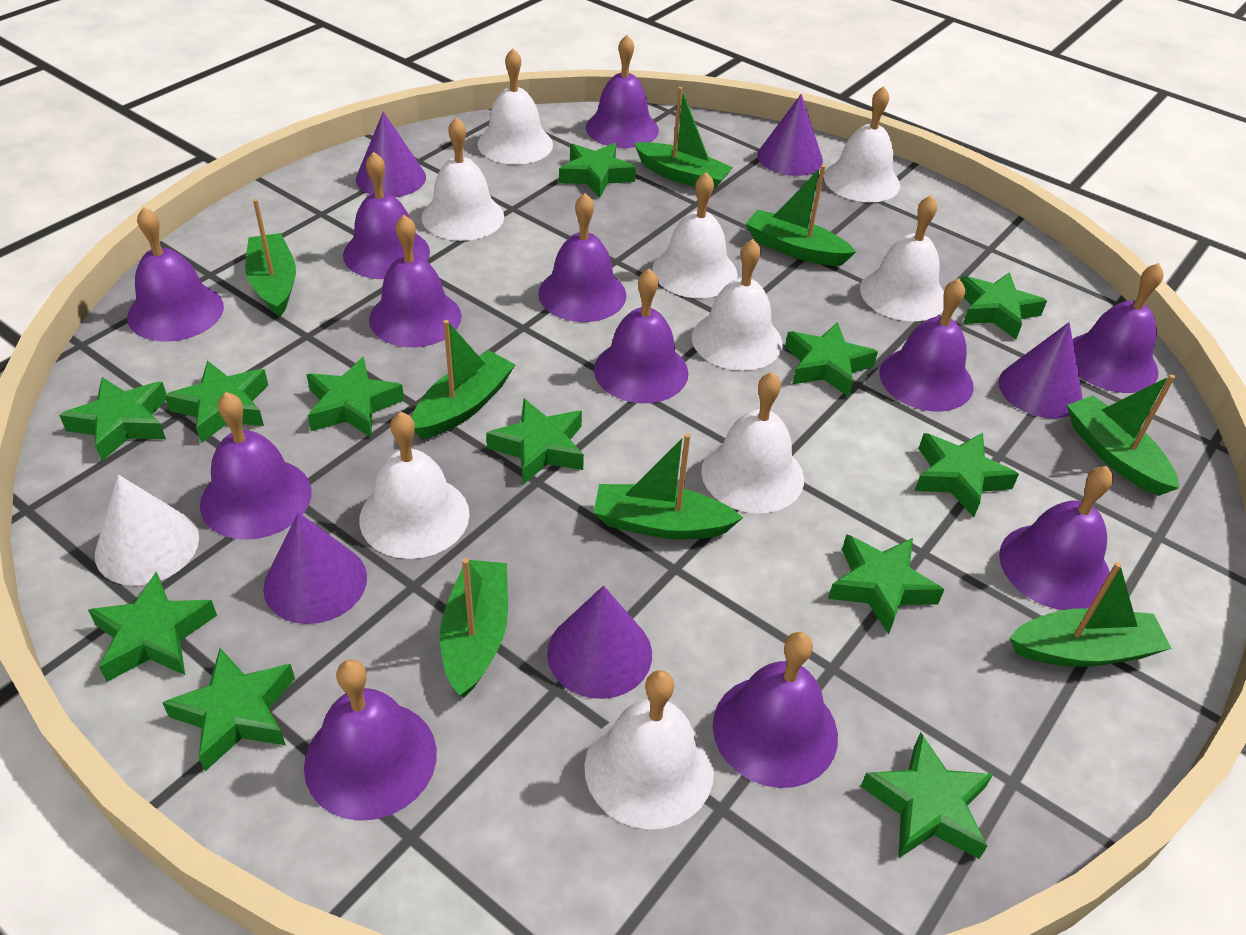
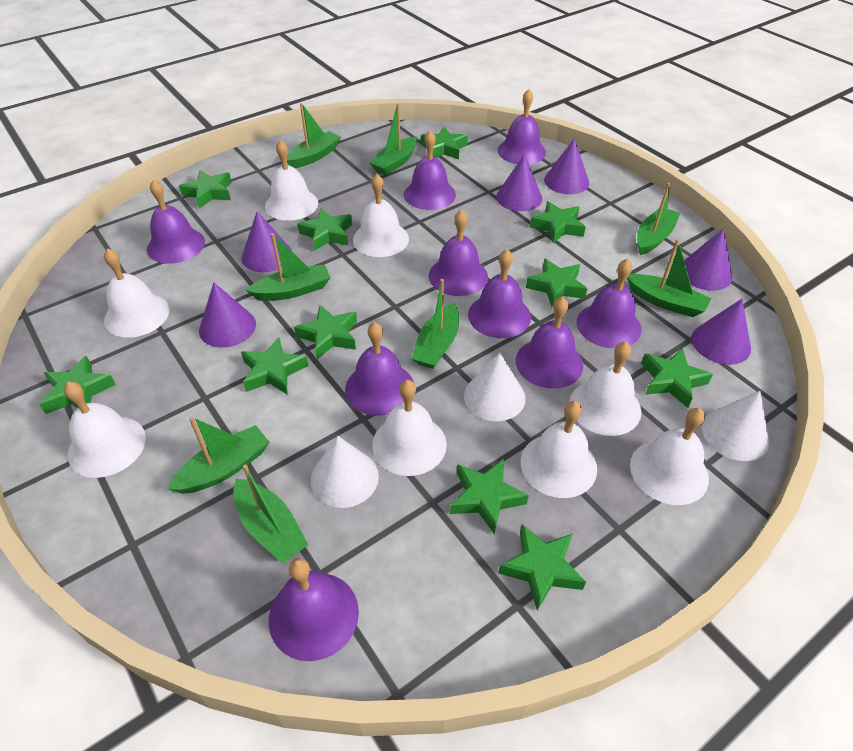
green star: [59,377,166,461] [88,571,217,682] [162,648,295,771] [164,361,268,443] [306,357,404,437] [486,399,584,485] [559,143,636,198] [785,322,878,397] [828,534,944,635] [861,732,993,859] [915,433,1019,517] [961,272,1047,339] = 12 -> [39,356,116,414] [179,170,232,209] [241,337,308,394] [294,305,357,359] [297,208,352,251] [421,126,468,160] [450,459,529,535] [498,525,586,611] [526,258,587,307] [530,201,586,244] [641,348,713,408] = 11
purple bell: [127,207,224,341] [200,392,312,540] [304,660,437,821] [343,152,430,279] [369,215,461,347] [538,193,626,322] [586,35,659,148] [594,269,688,404] [713,632,838,788] [879,279,974,411] [999,466,1113,610] [1072,263,1163,393] = 12 -> [147,179,205,264] [269,558,359,661] [345,322,414,416] [404,130,456,210] [429,210,488,296] [468,249,531,338] [498,89,546,164] [516,296,583,389] [577,259,641,349] = 9
purple cone: [263,512,367,624] [356,112,426,197] [547,585,652,699] [757,94,823,176] [998,322,1082,418] = 5 -> [199,282,256,347] [241,211,292,272] [496,154,542,211] [544,138,589,194] [684,228,732,291] [691,299,751,365] = 6
white bell: [359,412,469,559] [422,117,504,241] [478,49,553,164] [584,670,714,830] [652,172,738,298] [692,239,783,371] [701,372,804,513] [824,86,900,202] [860,195,944,321] = 9 -> [64,381,146,478] [104,248,169,338] [265,140,318,221] [353,174,409,257] [372,380,447,476] [521,401,597,498] [569,341,641,436] [630,408,709,505] = 8
white cone: [95,475,199,586] = 1 -> [311,436,379,508] [464,353,526,421] [702,391,769,461] = 3

